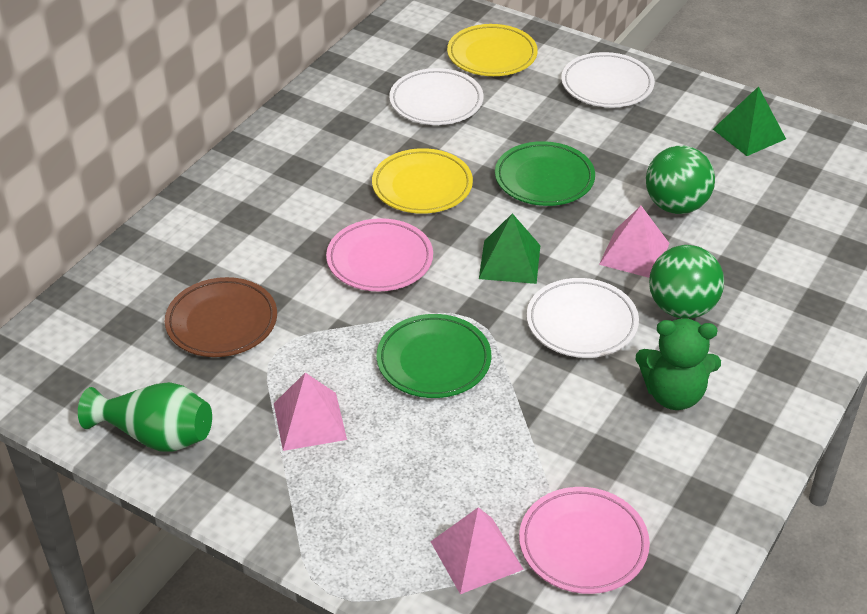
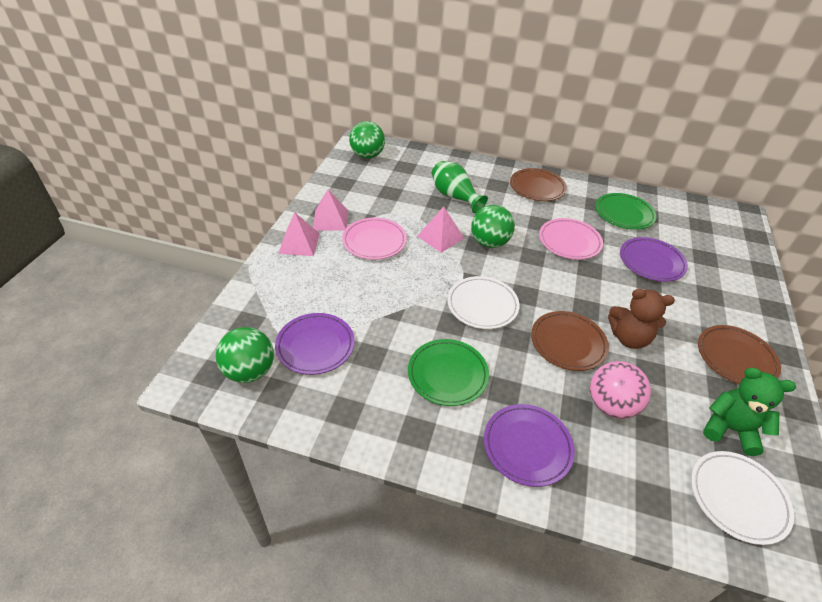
brown plate: [165,277,277,357] = 1 -> [510,168,567,201] [531,311,609,371] [698,325,781,384] = 3
brown teddy bear: none = 0 -> [608,289,675,349] = 1
green ball: [646,146,715,214] [649,245,724,319] = 2 -> [216,327,274,383] [349,121,385,159] [471,205,515,248] = 3
green pyramid: [479,213,540,284] [713,86,786,156] = 2 -> none = 0
pink ball: none = 0 -> [590,361,651,419] = 1
purple plate: none = 0 -> [275,313,355,375] [484,404,575,487] [620,237,688,282] = 3
white plate: [389,68,483,125] [527,278,639,358] [561,52,655,108] = 3 -> [447,276,520,329] [691,451,794,545] = 2
yellow plate: [372,148,473,214] [447,24,538,76] = 2 -> none = 0

